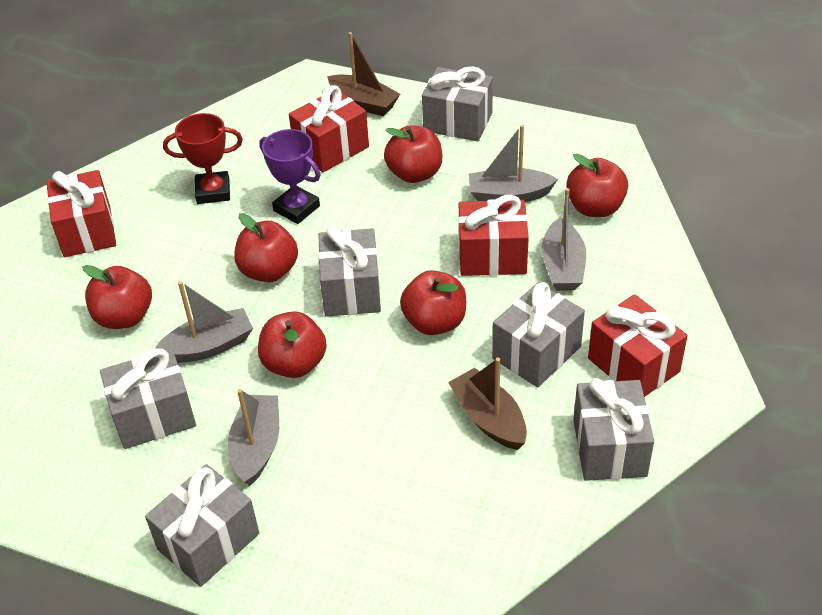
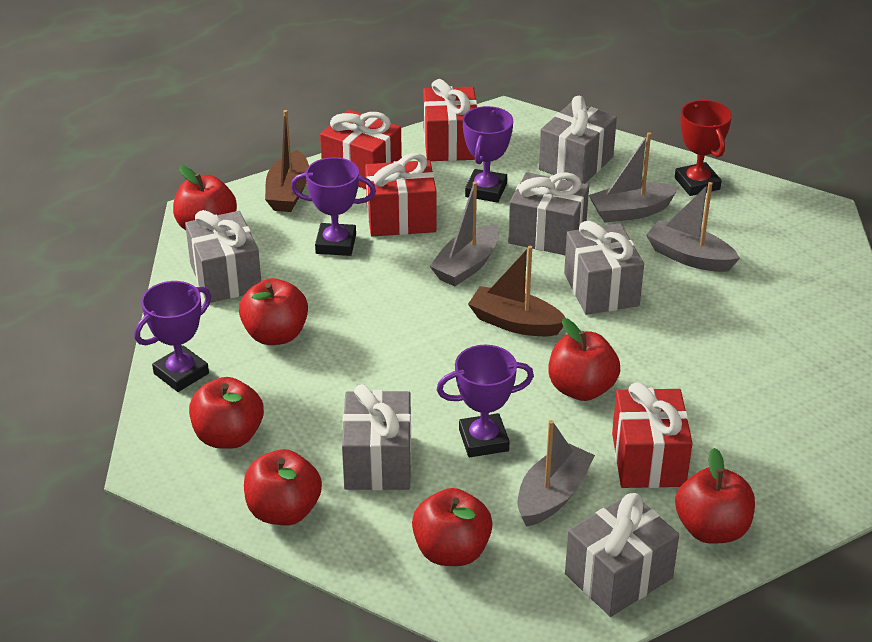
purple trophy: [259,129,321,224] = 1 -> [134,281,211,392] [291,157,376,256] [437,345,534,457] [463,106,513,203] = 4
red apple: [82,265,152,329] [234,213,298,282] [258,311,327,378] [384,125,443,183] [400,270,466,335] [566,153,628,217] = 6 -> [173,166,237,230] [189,377,264,449] [239,278,308,345] [244,449,322,525] [412,488,493,566] [548,318,620,401] [675,448,755,544] = 7

